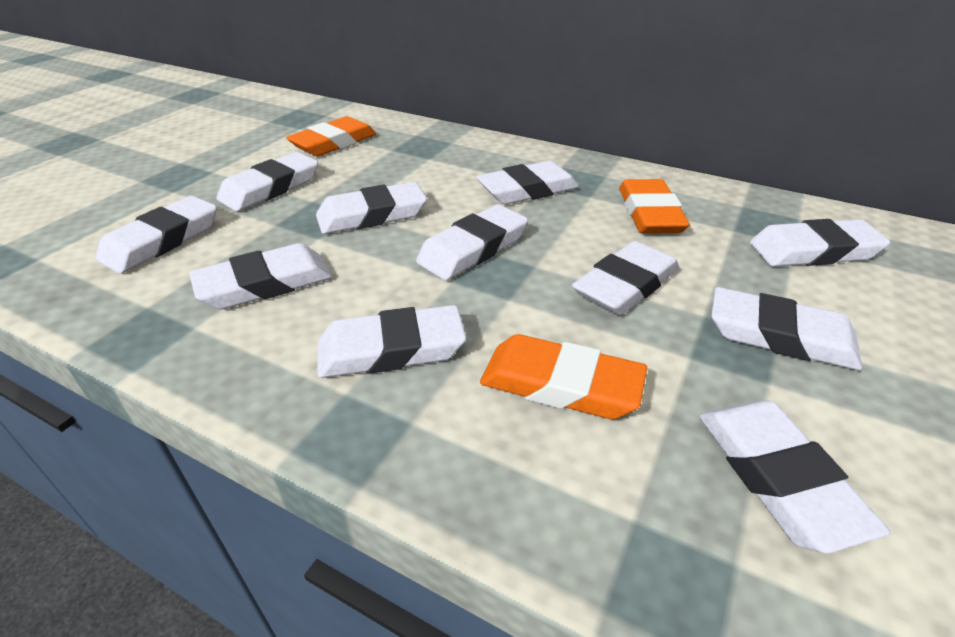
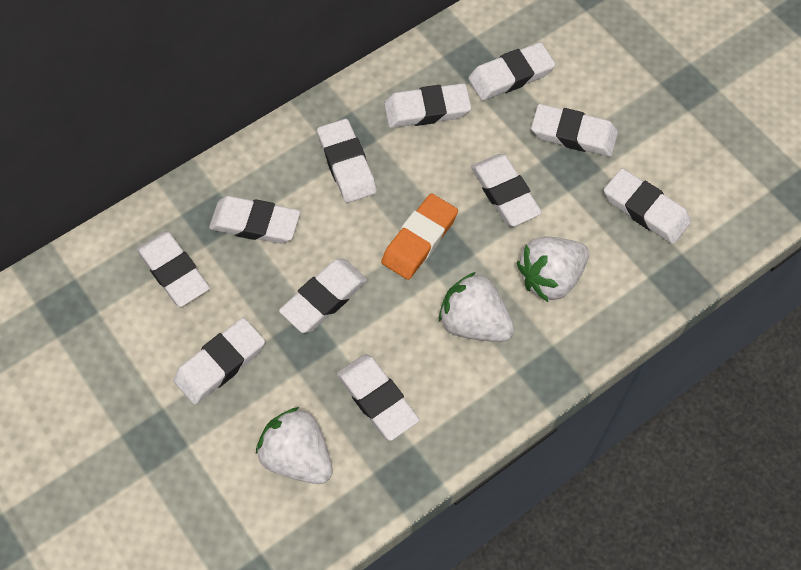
orange eraser: [286,116,376,156] [480,334,647,419] [619,179,690,233] = 3 -> [381,193,458,280] = 1
white strawberry: none = 0 -> [256,407,332,484] [439,272,514,342] [517,237,589,302] = 3

